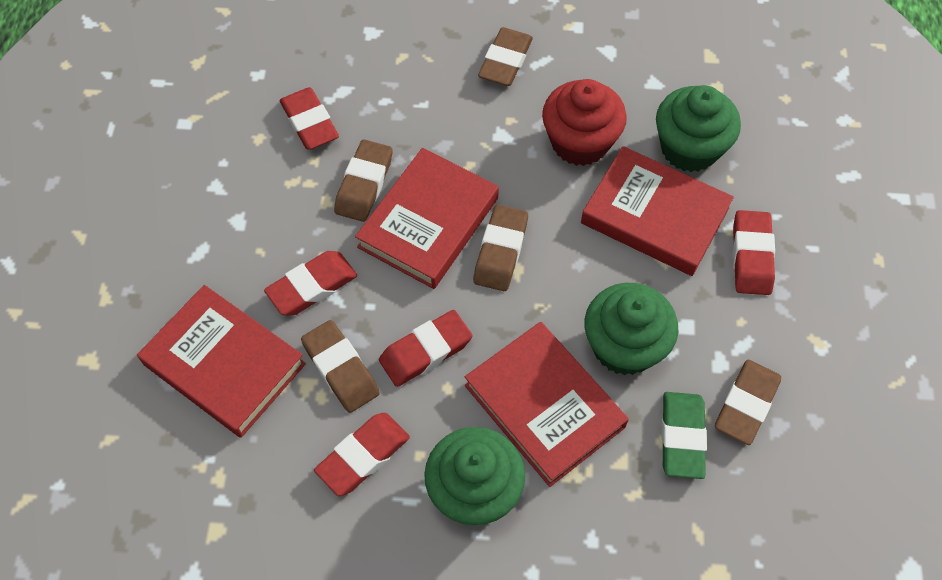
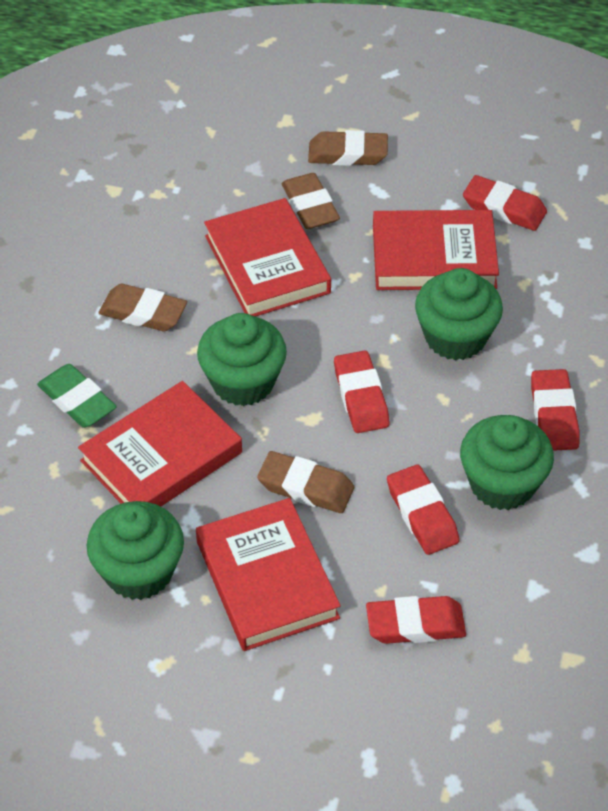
brown eraser: [301,320,379,413] [334,139,393,222] [473,205,528,291] [478,27,533,86] [715,360,781,445] = 5 -> [99,284,187,331] [257,451,354,513] [282,173,340,229] [308,130,388,166] = 4
green cupcake: [424,427,525,525] [584,283,678,375] [656,85,741,172] = 3 -> [87,501,184,600] [197,313,287,406] [415,268,503,360] [460,415,554,510] = 4
red cupcake: [542,79,627,166] = 1 -> none = 0

